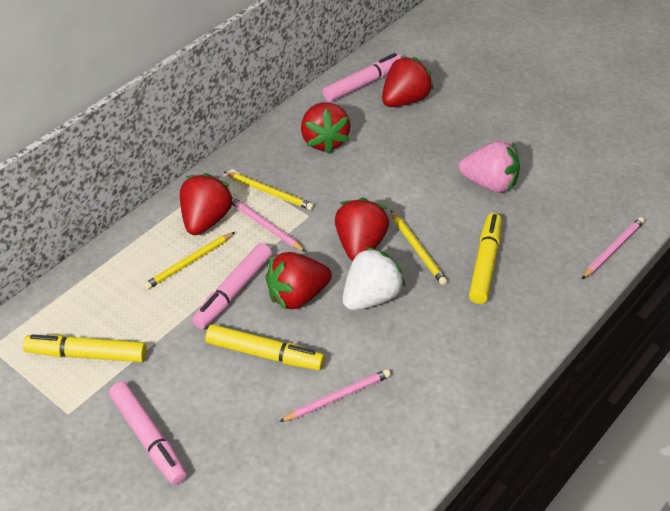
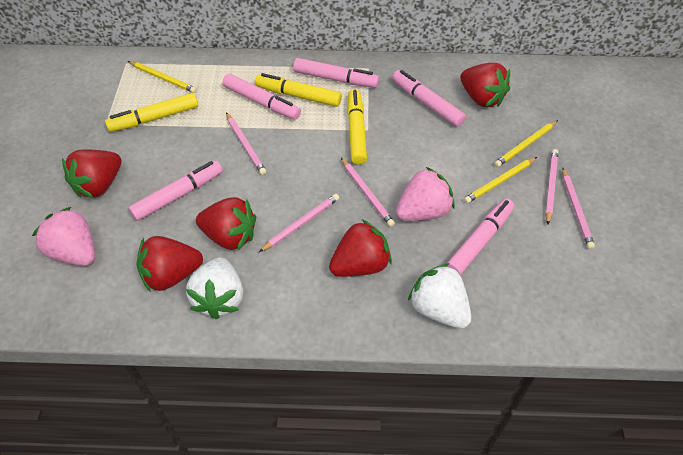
pink marker: [109,382,187,485] [192,243,272,329] [322,53,401,102] = 3 -> [129,160,223,221] [223,74,301,120] [293,58,379,88] [392,70,466,127] [447,199,515,275] = 5
pink pencil: [232,196,306,252] [279,369,391,422] [582,217,645,279] = 3 -> [226,113,266,175] [259,194,339,252] [341,158,395,227] [545,149,558,224] [562,168,595,249] = 5
pink strawberry: [459,141,520,193] = 1 -> [32,207,95,266] [396,167,454,221] = 2
white strawberry: [343,247,405,310] = 1 -> [186,257,243,319] [408,263,471,328] = 2

